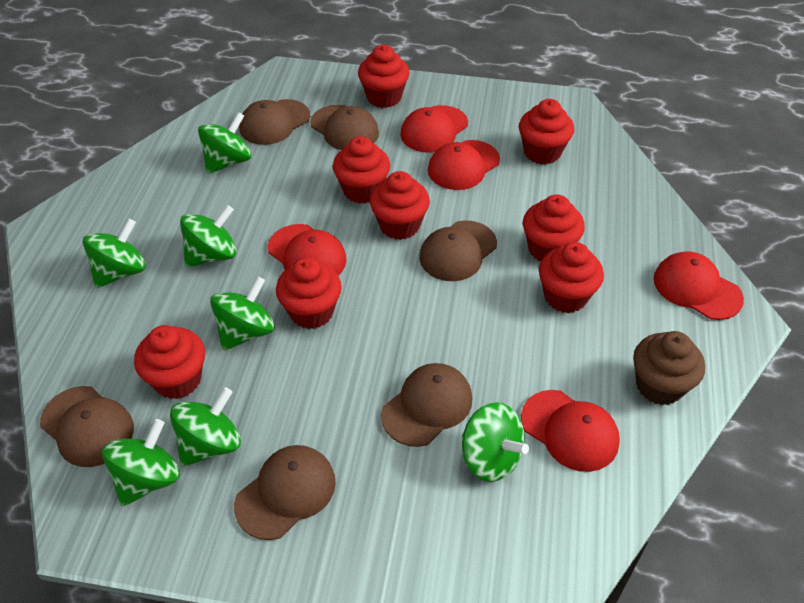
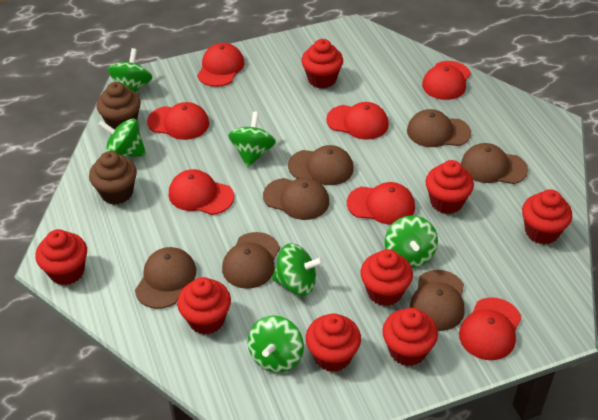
brown cap: [40,386,134,467] [234,445,336,540] [239,99,310,145] [310,105,379,150] [381,363,472,447] [419,220,497,281] = 6 -> [135,247,196,309] [222,232,280,289] [263,178,329,220] [288,145,354,185] [407,109,471,147] [410,270,465,331] [461,143,528,184] = 7
brown cupcake: [633,331,705,405] = 1 -> [89,151,137,204] [96,82,141,130] = 2
green spinning top: [83,218,146,288] [102,419,180,507] [170,387,241,466] [180,205,237,267] [198,112,251,174] [210,276,275,351] [462,402,529,482] = 7 -> [98,119,146,157] [108,48,152,92] [228,111,276,167] [248,316,304,373] [272,243,324,296] [385,215,438,268] = 6
red cap: [268,224,347,275] [400,105,468,153] [428,140,500,190] [521,390,620,472] [654,251,744,320] = 5 -> [147,102,209,140] [169,169,234,215] [197,43,245,87] [326,102,389,140] [347,182,415,225] [422,61,471,100] [459,297,521,360] = 7

